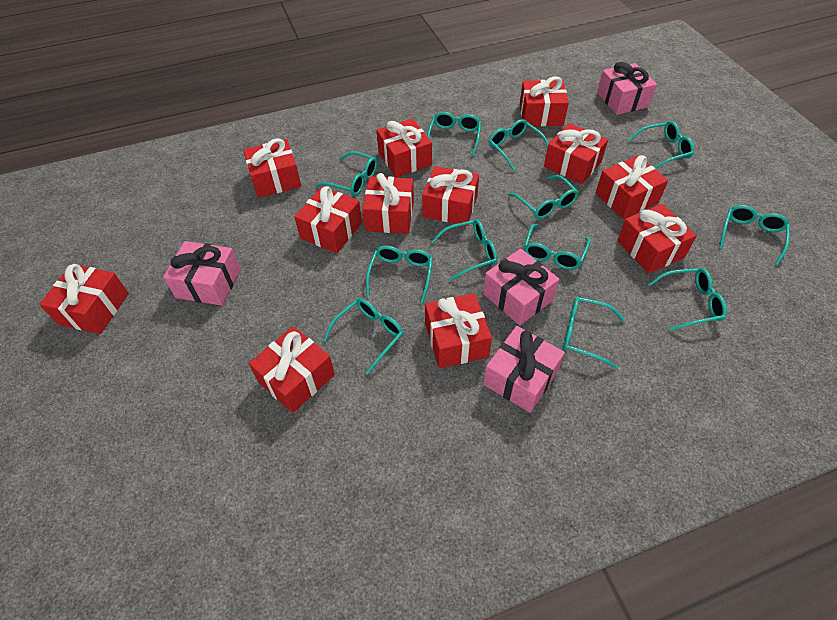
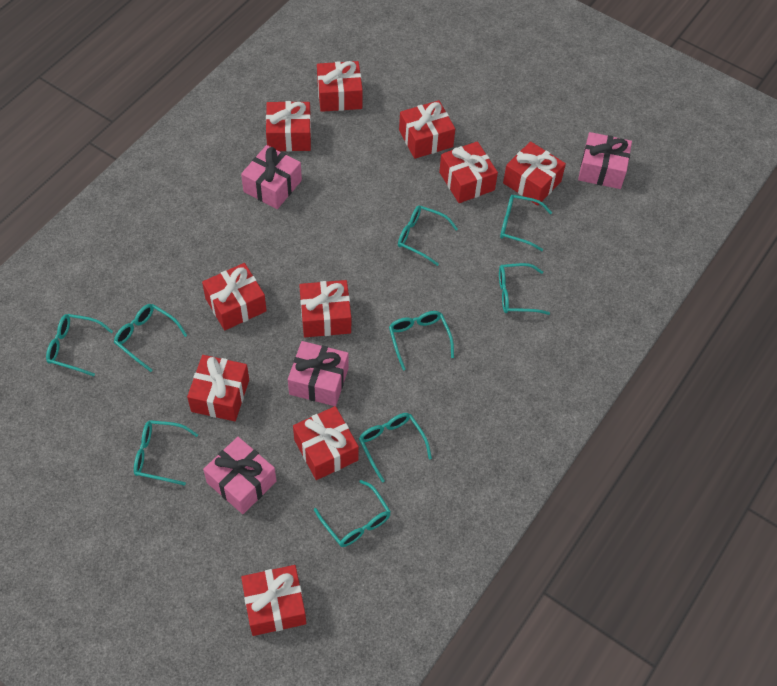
red gift: [39,264,129,334] [243,138,301,198] [249,326,335,413] [294,186,362,253] [362,173,414,234] [376,119,432,177] [422,166,479,226] [425,293,492,368] [520,76,569,126] [544,123,608,184] [596,155,668,219] [617,204,697,274] = 12 -> [187,355,249,421] [202,263,267,330] [241,565,306,636] [266,101,311,151] [293,406,359,480] [299,280,351,337] [317,61,363,112] [399,100,455,159] [439,141,498,203] [503,141,566,205] = 10
turquoise glasses: [316,151,377,196] [323,298,404,375] [366,246,433,304] [427,112,481,156] [432,219,498,281] [489,119,548,171] [508,175,579,219] [524,223,590,270] [563,297,625,369] [628,121,694,169] [648,268,727,331] [719,205,790,265] = 12 -> [46,314,113,376] [114,304,187,372] [134,420,198,486] [314,480,391,547] [359,413,432,482] [389,311,454,370] [398,205,458,266] [499,263,550,315] [500,195,552,251] = 9

